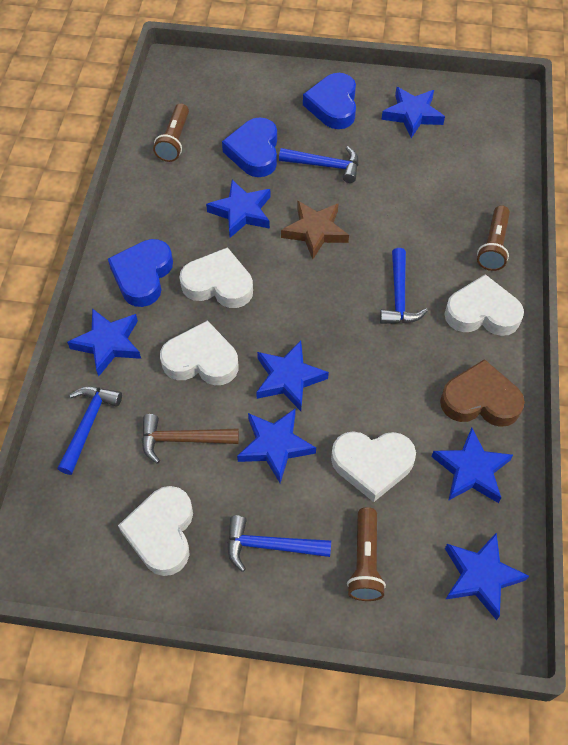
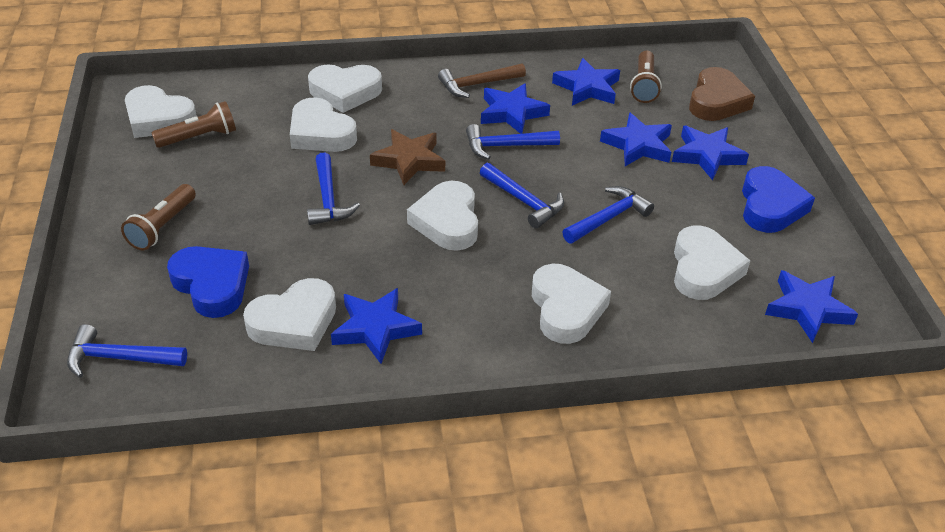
blue hammer: [57,387,122,475] [228,515,331,572] [279,146,359,183] [380,248,428,324] = 4 -> [67,324,187,378] [307,153,360,225] [466,124,560,160] [480,163,564,228] [562,186,654,243] = 5
blue heart: [108,239,173,307] [222,117,277,177] [303,73,356,129] = 3 -> [167,246,249,318] [742,166,815,233] = 2
blue star: [67,308,141,376] [206,180,270,238] [237,408,316,483] [256,341,329,411] [381,87,445,138] [431,428,513,503] [445,533,529,620] = 7 -> [331,288,422,364] [481,83,550,134] [552,58,620,106] [600,113,672,166] [672,126,749,180] [765,270,858,343] = 6
white heart: [118,486,193,576] [160,320,239,385] [179,247,253,308] [331,431,416,502] [445,274,524,336] = 5 -> [125,85,197,138] [243,278,336,351] [290,97,357,152] [308,65,382,113] [407,181,478,251] [532,264,611,344] [674,226,751,300] = 7

